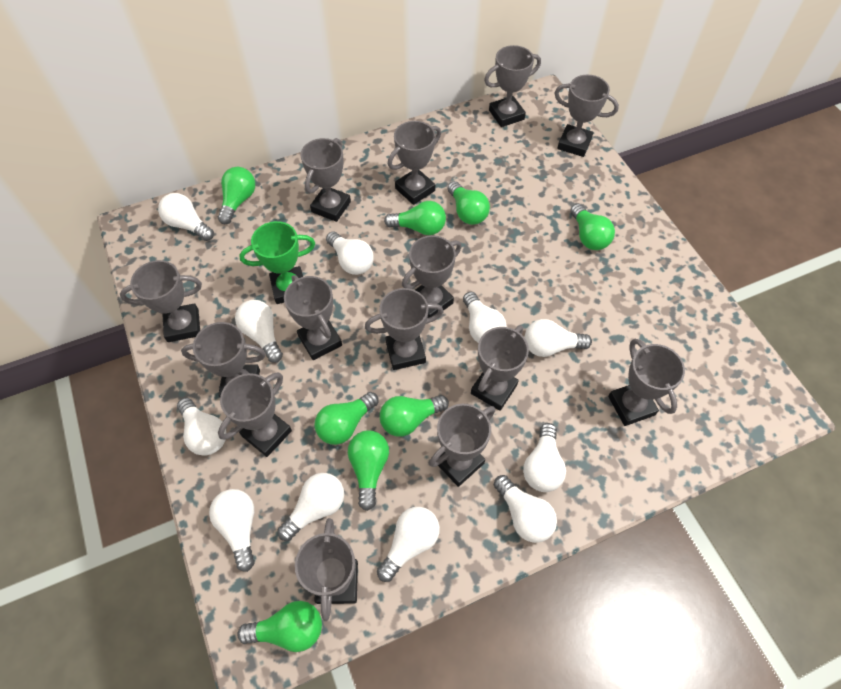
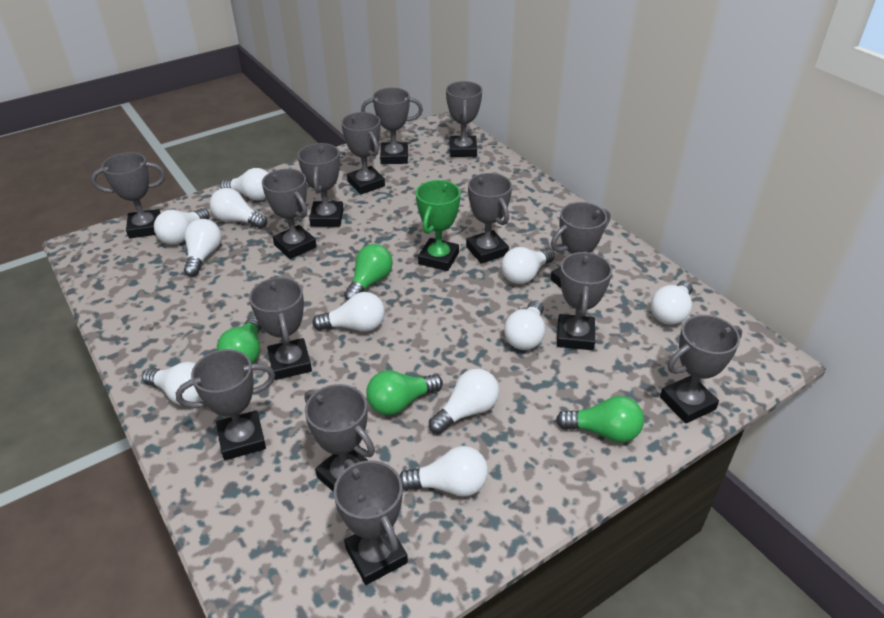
green light bulb: [218,167,255,224] [237,601,322,652] [315,392,379,445] [348,431,389,511] [380,395,449,437] [384,201,446,235] [448,181,490,225] [570,203,615,250] = 8 -> [217,316,262,364] [344,244,393,301] [366,370,443,415] [556,396,644,443] = 4

